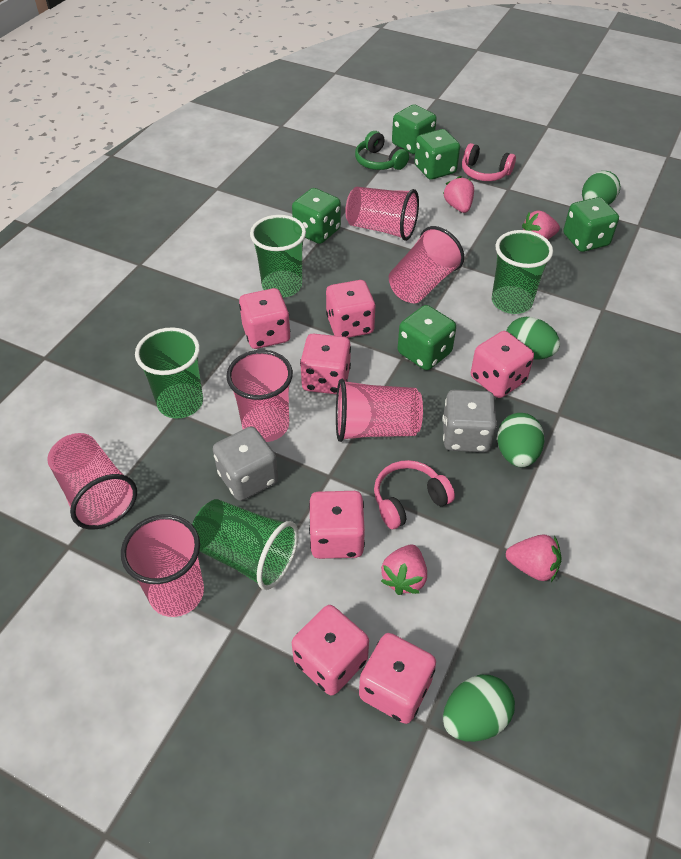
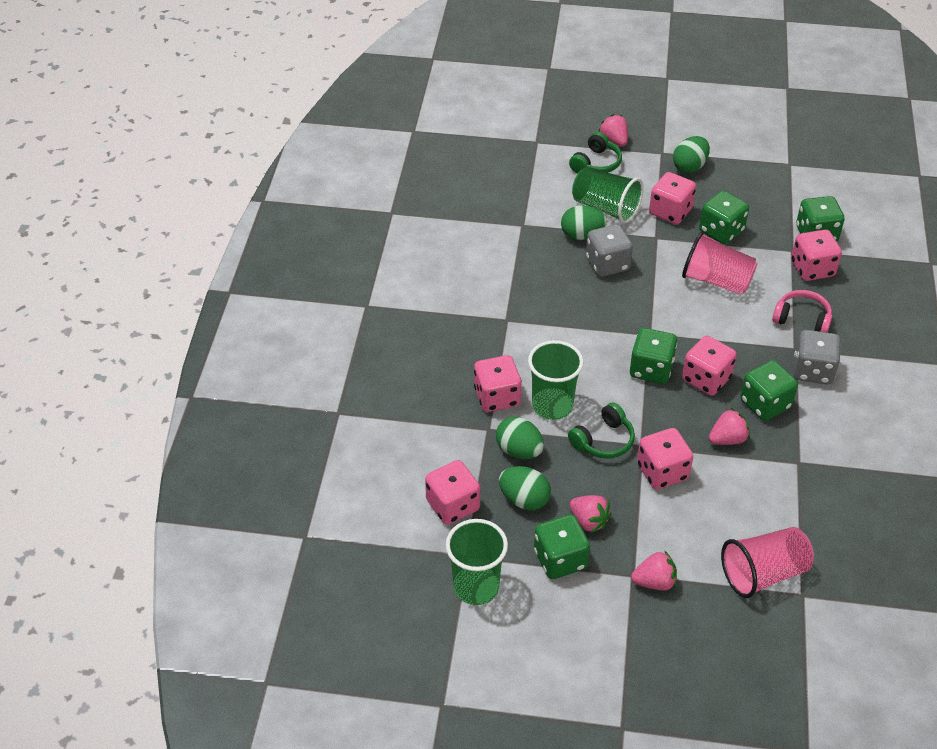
green cup: [135,327,203,418] [192,499,298,590] [250,215,306,297] [492,230,553,314] = 4 -> [446,519,508,605] [528,340,584,420] [572,167,644,223] = 3
green headphones: [355,131,409,170] = 1 -> [568,402,635,459] [569,132,622,173] = 2
pink cup: [47,433,137,530] [121,514,204,617] [226,350,293,442] [336,379,423,442] [345,187,419,241] [389,226,464,303] = 6 -> [682,232,758,295] [721,527,814,598] = 2
pink dice: [239,288,290,349] [292,605,369,696] [300,333,351,394] [309,491,365,559] [326,280,376,338] [359,633,436,724] [471,331,534,398] = 7 -> [425,460,480,525] [474,355,522,412] [637,428,693,489] [649,172,696,224] [682,336,737,396] [791,229,842,281] = 6
pink headphones: [374,460,455,529] [462,143,516,181] = 2 -> [772,290,832,333] = 1

